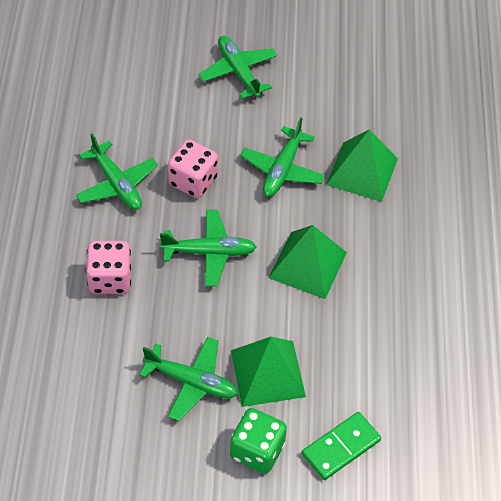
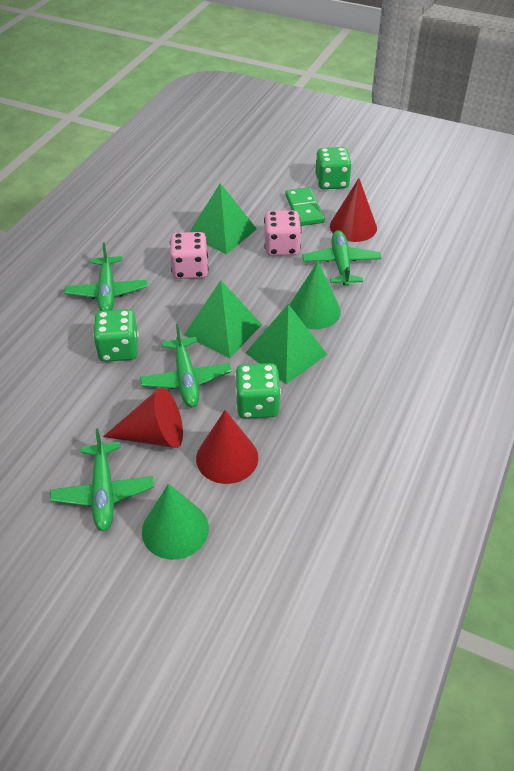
green cone: none = 0 -> [142,483,209,560] [290,261,341,329] = 2
green dice: [230,408,287,474] = 1 -> [93,309,138,362] [235,363,281,418] [315,147,352,189] = 3
green plane: [76,134,158,210] [139,337,238,421] [160,210,256,286] [199,36,277,99] [240,117,325,197] = 5 -> [50,429,154,531] [65,242,147,311] [140,324,231,407] [302,230,381,286] = 4
red cone: none = 0 -> [103,388,183,448] [196,410,258,484] [330,178,377,242] = 3

